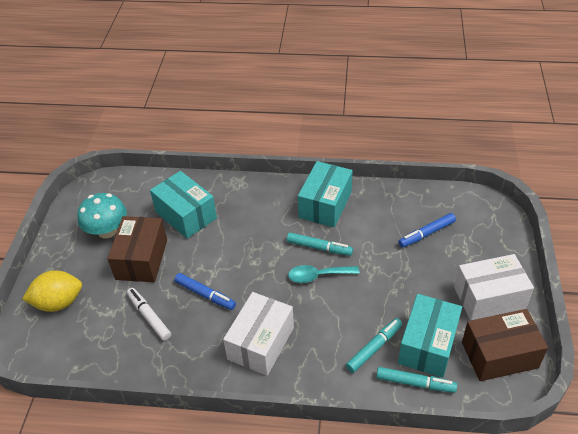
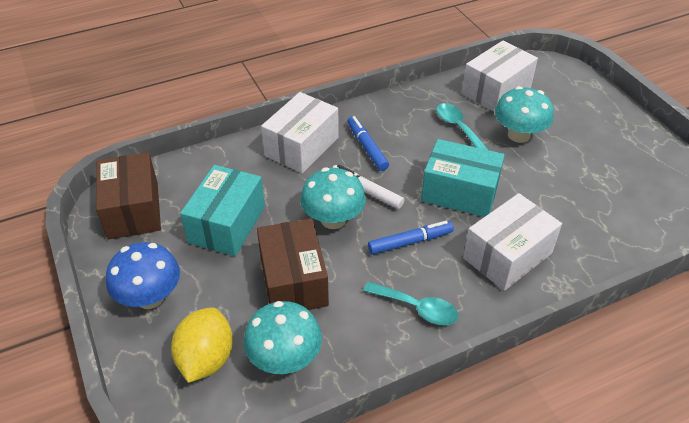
blue mushroom: none = 0 -> [106,242,180,309] = 1
turquoise box: [150,171,217,239] [298,161,353,228] [398,294,462,378] = 3 -> [180,165,265,256] [421,139,505,217] = 2
turquoise marker: [287,233,353,256] [346,318,402,373] [376,367,457,393] = 3 -> none = 0
turquoise mushroom: [77,193,127,238] = 1 -> [244,301,322,374] [300,167,366,229] [495,86,554,143] = 3
turquoise spoon: [288,265,359,283] = 1 -> [363,281,459,325] [436,103,489,150] = 2
white box: [223,292,294,376] [454,254,534,321] = 2 -> [261,92,339,173] [462,41,538,112] [463,193,562,291] = 3

